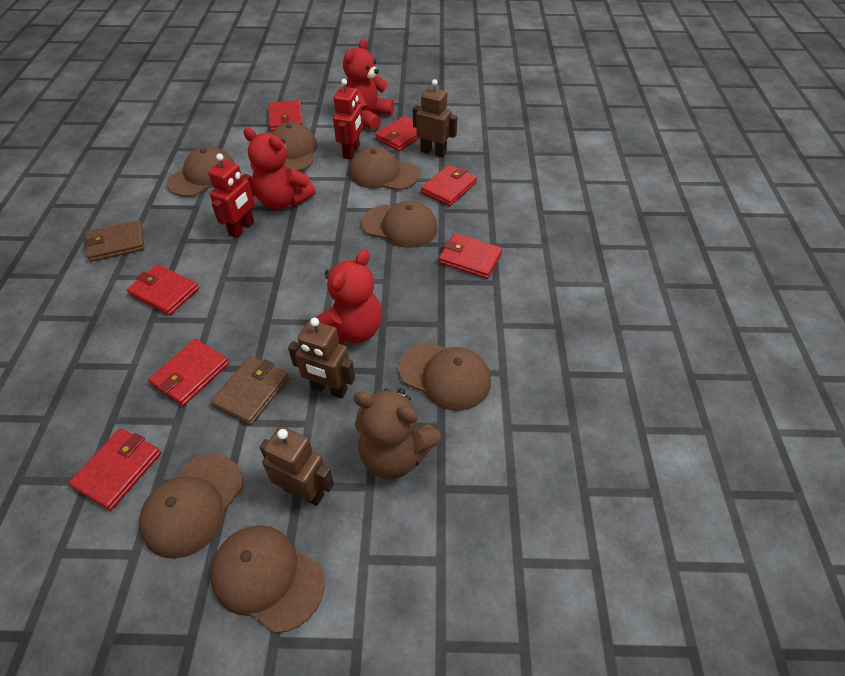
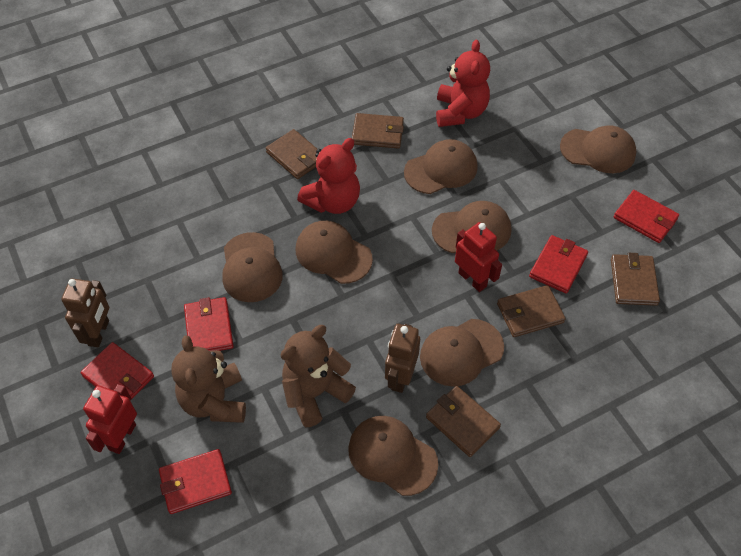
brown robot: [259,426,334,506] [288,318,355,399] [413,79,457,158] = 3 -> [61,278,109,347] [385,324,420,393] = 2
brown teddy bear: [354,388,441,479] = 1 -> [171,335,246,423] [281,325,356,427] = 2
brown wallet: [84,220,144,262] [211,356,289,425] = 2 -> [266,129,317,179] [352,113,404,149] [426,386,501,457] [497,285,566,337] [611,253,660,306] = 5
red teddy bear: [243,128,316,209] [315,250,382,344] [343,39,394,130] = 3 -> [297,138,360,214] [436,40,490,127] = 2
red wallet: [68,428,161,510] [127,264,199,315] [148,339,229,406] [269,100,303,131] [375,116,420,151] [421,165,477,206] [439,233,502,279] = 7 -> [80,342,154,400] [159,449,232,514] [184,297,234,351] [529,235,588,294] [614,190,679,243] = 5

